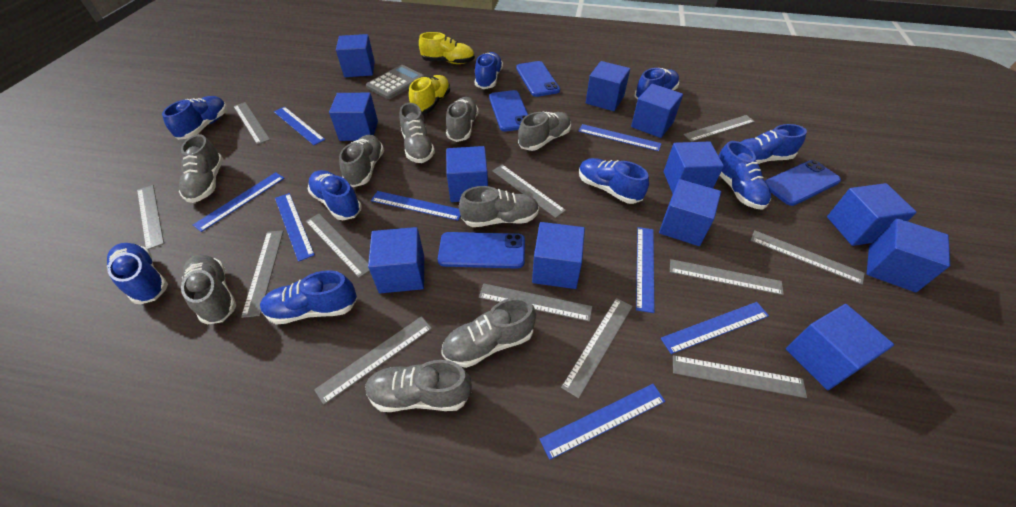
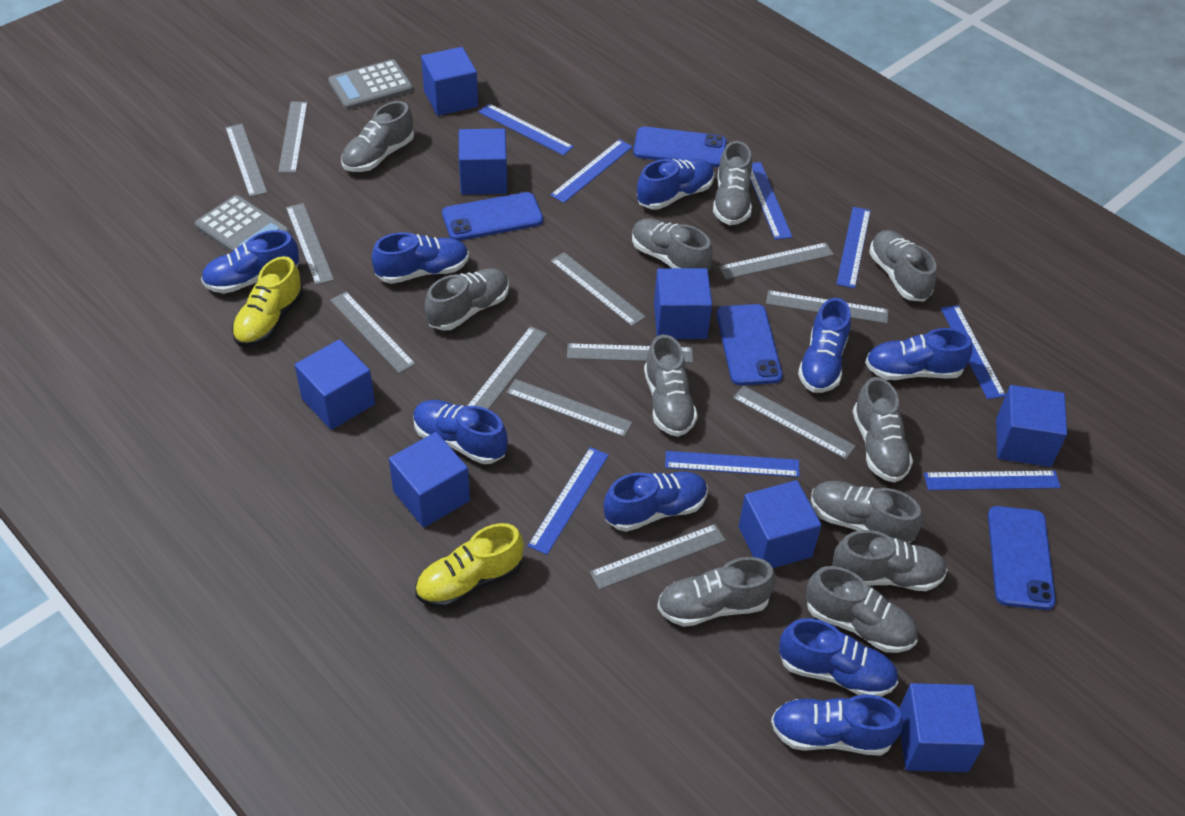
blue cube: [329,93,378,141] [336,34,375,77] [368,227,424,293] [446,146,488,202] [532,222,585,289] [586,61,630,111] [631,84,683,138] [659,179,721,246] [664,141,724,194] [786,304,894,390] [827,183,917,246] [867,218,950,292] = 12 -> [295,339,375,430] [389,432,470,528] [421,47,478,116] [459,128,507,195] [654,268,712,339] [739,480,821,568] [899,683,985,772] [996,385,1067,467] = 8
grey calculator: [366,65,425,99] = 1 -> [195,195,290,252] [328,59,413,110] = 2
grey shoe: [179,134,223,203] [181,255,236,324] [339,135,384,187] [365,360,472,412] [399,103,435,163] [441,297,536,368] [446,97,479,142] [459,186,539,227] [518,112,571,151] = 9 -> [341,101,414,172] [425,268,509,331] [632,218,713,271] [644,335,698,437] [657,557,775,627] [713,141,752,225] [806,566,918,653] [811,481,922,543] [832,530,948,591] [853,377,913,483] [869,230,937,302] = 11

